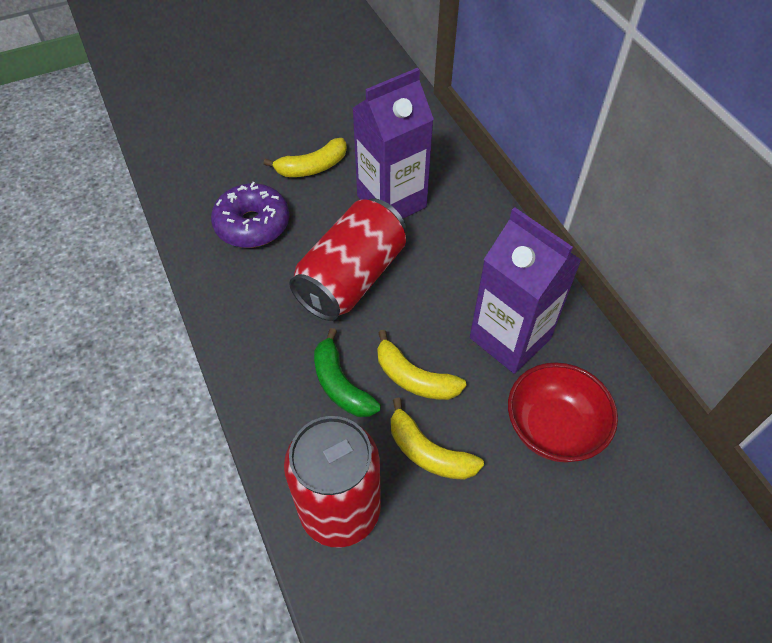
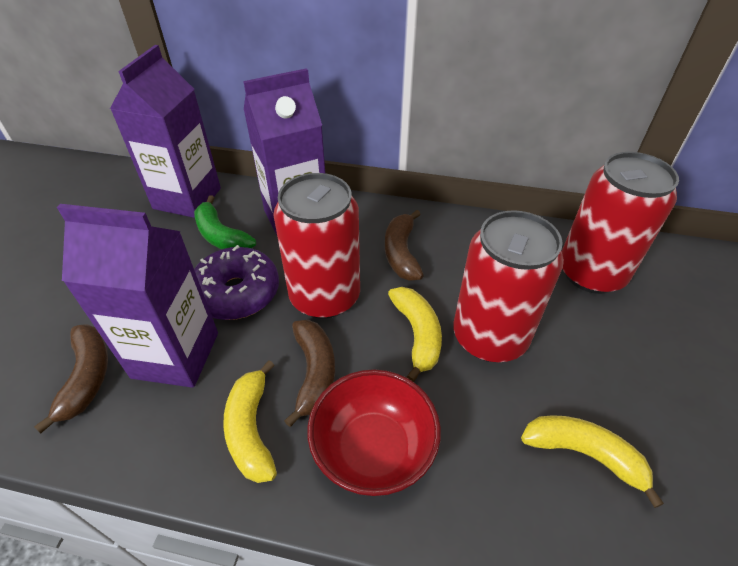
brown banana: none = 0 -> [34,324,108,433] [284,320,335,427] [385,210,424,281] = 3
purple carton: [353,68,434,219] [470,207,581,374] = 2 -> [57,204,218,388] [110,45,221,218] [243,68,325,235] = 3
red can: [284,416,381,548] [289,198,406,321] = 2 -> [273,173,360,319] [453,210,564,362] [562,152,679,294] = 3

